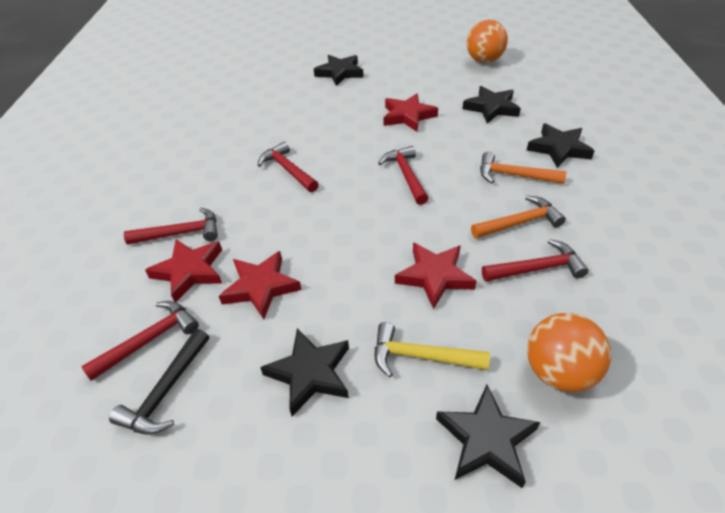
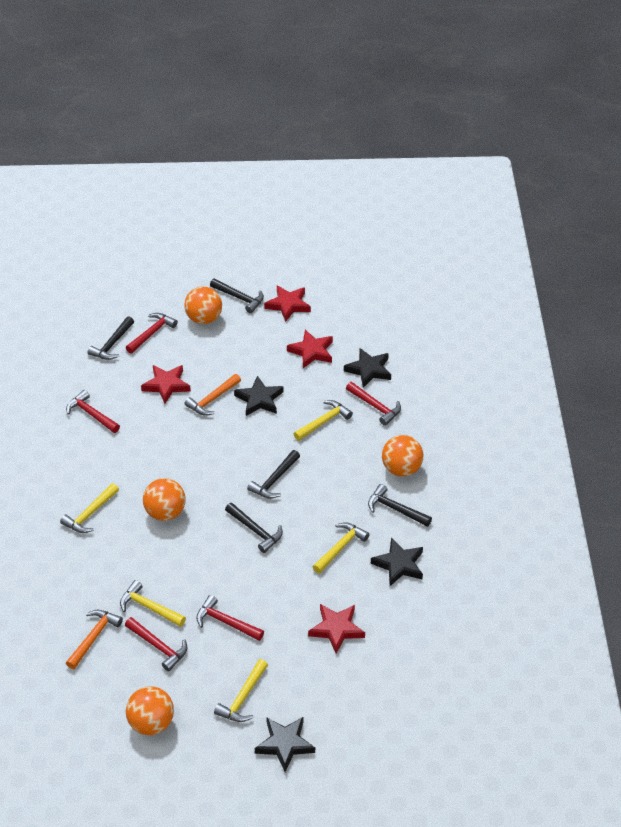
black hammer: [109,329,209,435] = 1 -> [88,316,134,360] [210,279,264,313] [225,503,283,553] [247,450,300,499] [368,484,432,527] = 5
black star: [260,328,349,416] [314,55,364,86] [436,385,541,488] [463,86,521,124] [527,123,595,168] = 5 -> [234,376,284,416] [255,717,315,772] [344,348,391,388] [371,538,423,586] = 4
orange ball: [467,20,508,63] [527,313,611,392] = 2 -> [126,686,174,735] [143,478,186,521] [184,286,222,324] [382,435,423,477] = 4
yellow hammer: [375,322,490,377] = 1 -> [60,483,119,533] [120,580,186,627] [214,659,268,722] [294,400,353,441] [313,522,369,574] = 5

